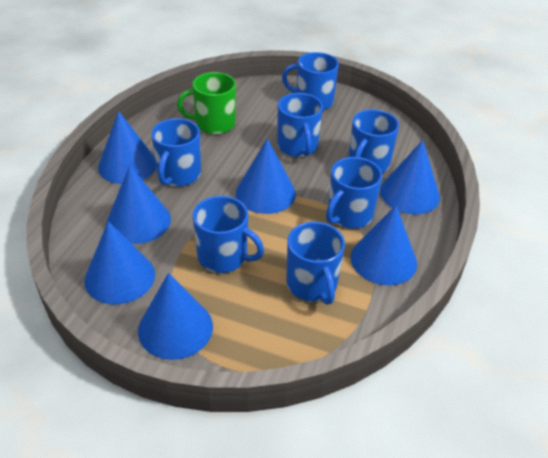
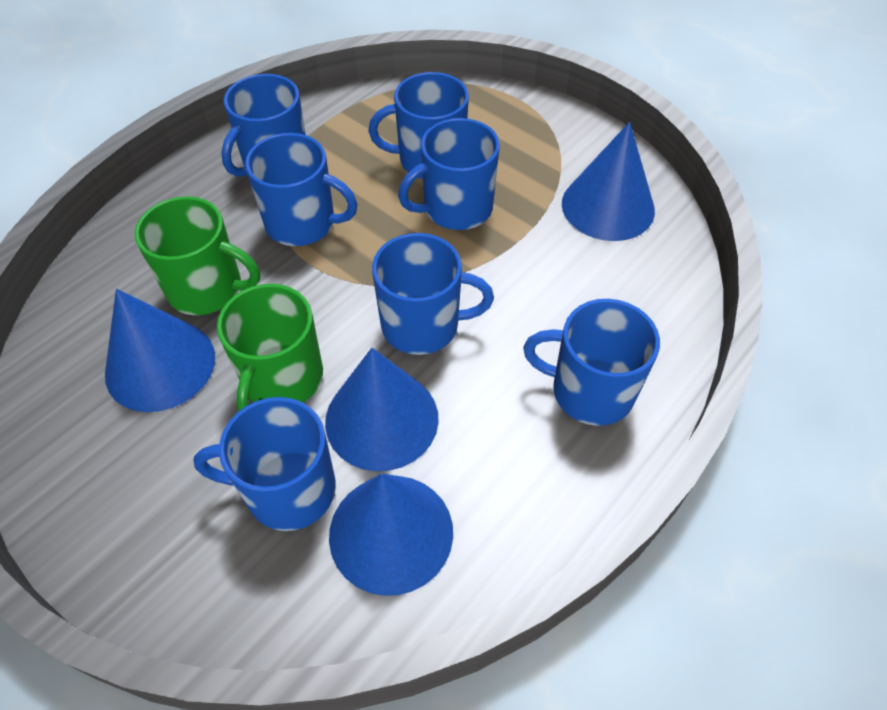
blue cone: [84,221,155,304] [98,111,157,184] [107,165,171,244] [138,273,213,360] [236,139,296,214] [351,205,417,286] [380,140,440,214] = 7 -> [105,289,215,412] [325,348,439,471] [329,473,453,596] [562,122,655,241] = 4
green mug: [177,72,236,134] = 1 -> [135,196,260,315] [217,284,323,412] = 2

